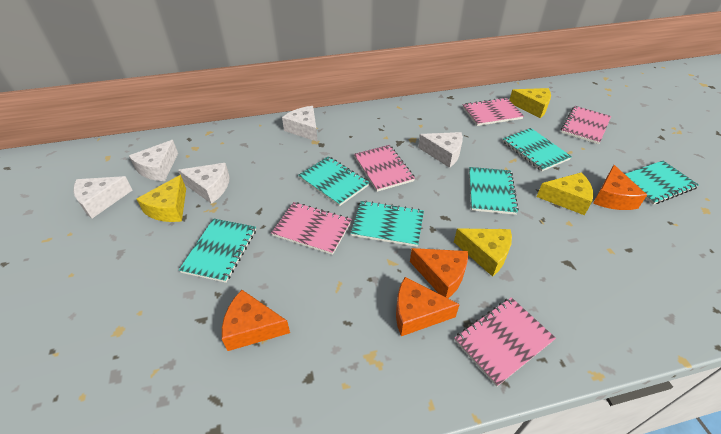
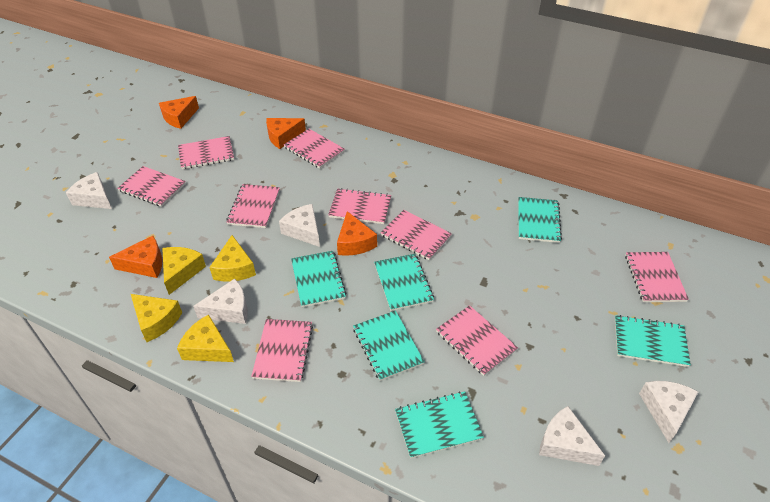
pink notebook: [271,202,352,255] [354,145,415,192] [454,297,556,387] [463,97,524,126] [561,106,611,144] = 5 -> [117,166,186,207] [178,136,234,169] [227,184,280,228] [251,319,313,382] [284,129,345,169] [328,188,391,224] [380,210,452,260] [436,305,518,376] [625,252,689,302] = 9

